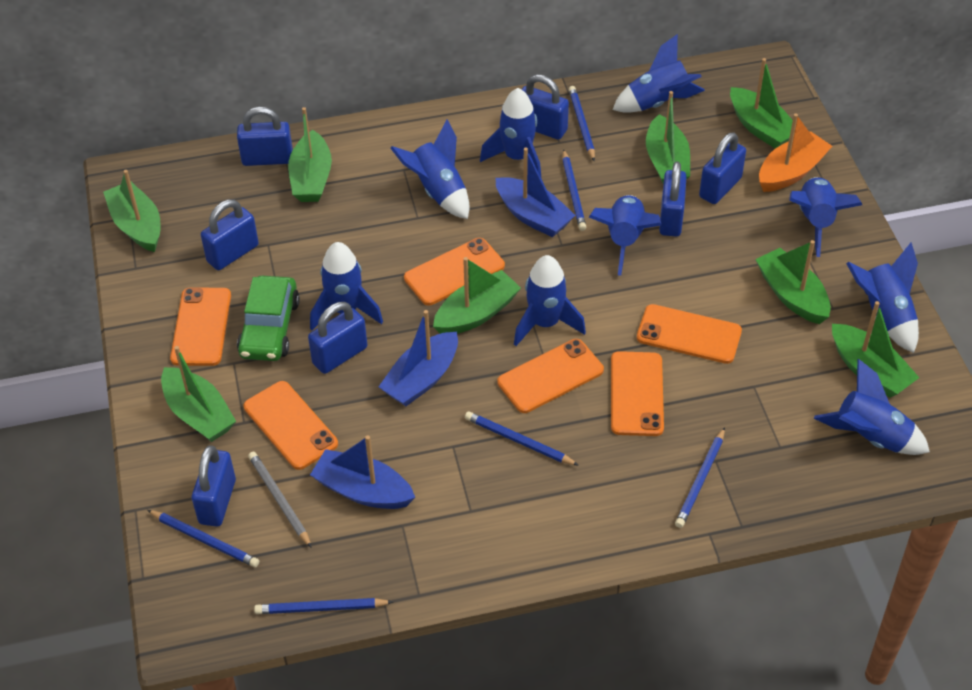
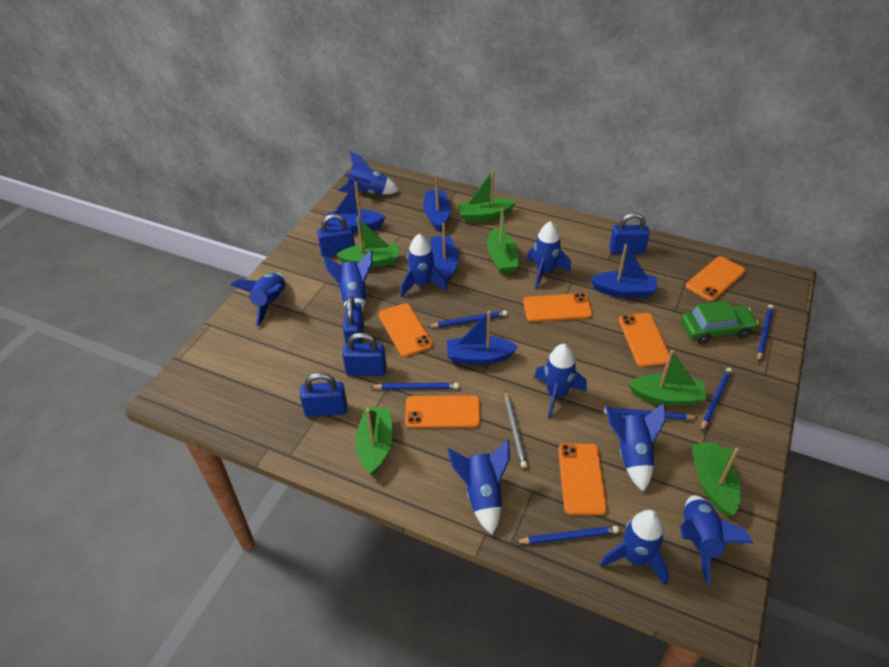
blue boat: [310,435,415,509] [379,310,458,406] [496,148,576,237] = 3 -> [327,182,385,233] [423,174,451,232] [430,223,459,283] [447,311,518,365] [590,244,658,298] = 5
blue padlock: [192,445,236,527] [201,199,259,270] [237,107,293,166] [308,302,367,374] [521,74,569,140] [659,162,687,236] [699,132,746,204] = 7 -> [300,372,347,417] [317,214,355,257] [342,332,387,376] [343,296,364,344] [609,213,650,254] = 5
blue rocket: [310,242,383,330] [390,119,470,219] [480,88,541,177] [514,255,586,346] [589,195,661,276] [613,34,705,113] [789,177,862,257] [814,359,930,455] [846,242,919,353] = 9 -> [231,273,285,326] [323,250,372,313] [338,151,399,195] [401,234,448,297] [447,439,510,535] [527,221,571,289] [534,344,587,419] [600,510,669,585] [605,403,666,492] [680,495,753,585] = 10
green boat: [103,170,161,252] [161,346,236,442] [288,107,332,202] [433,257,521,334] [646,91,690,184] [730,58,793,148] [755,240,831,324] [832,301,919,398] = 8 -> [336,217,399,268] [355,407,393,476] [457,169,516,222] [487,208,519,274] [628,350,707,406] [692,442,741,517] = 6
orange boat: [759,114,832,192] = 1 -> none = 0

